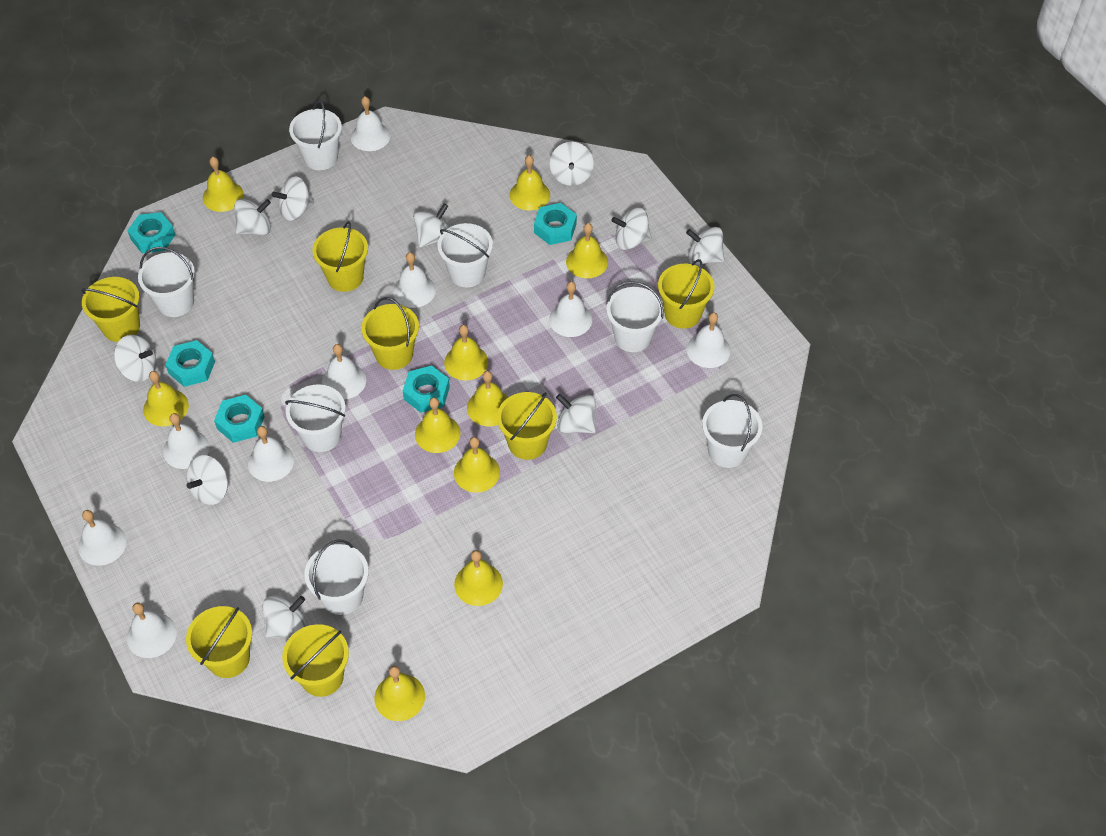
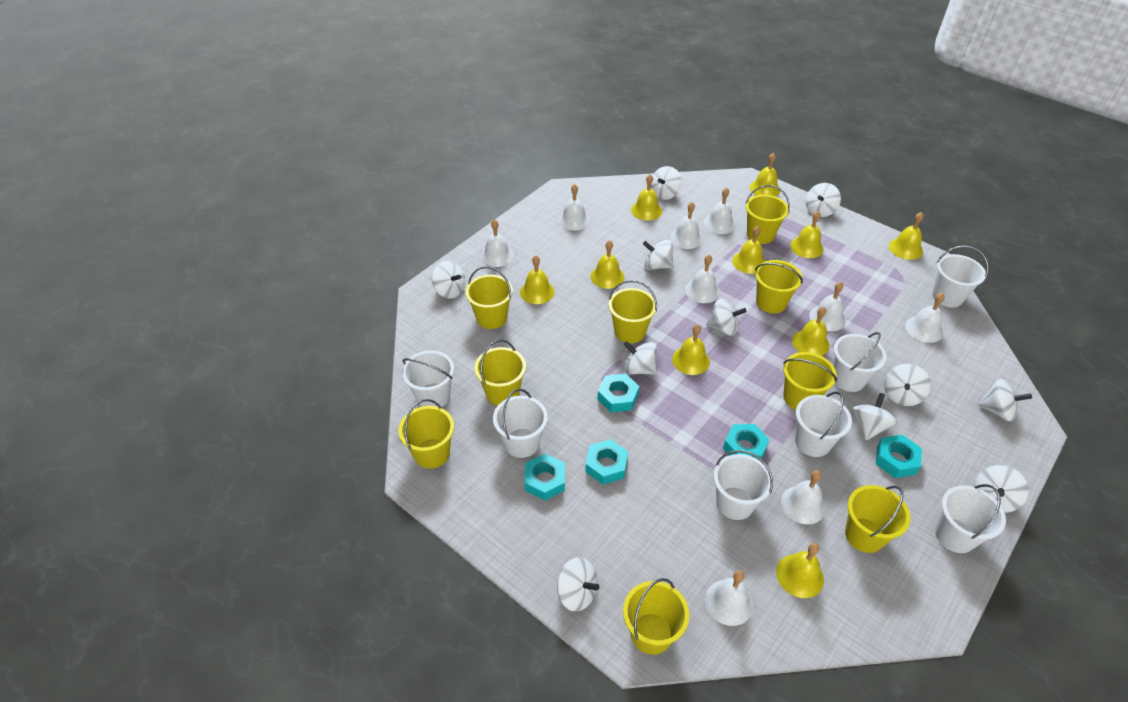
white spinning top: [114,335,156,382] [186,455,228,505] [234,199,271,235] [262,595,307,638] [272,176,314,221] [413,204,449,247] [550,142,594,186] [556,394,596,433] [612,208,651,250] [686,227,724,265] = 10 -> [432,261,466,299] [557,557,599,612] [624,341,657,375] [643,240,674,270] [651,166,682,200] [706,299,747,336] [806,183,841,217] [852,393,897,440] [884,364,931,406] [974,465,1029,513] [978,379,1032,422] = 11
yellow bucket: [81,277,140,342] [186,606,252,678] [282,624,349,697] [312,221,368,292] [361,297,419,370] [497,392,557,460] [658,259,714,329] = 7 -> [398,399,454,469] [465,266,513,329] [474,340,526,406] [609,280,657,343] [623,578,689,655] [746,185,790,244] [755,260,803,313] [783,352,837,410] [845,485,910,553] = 9

